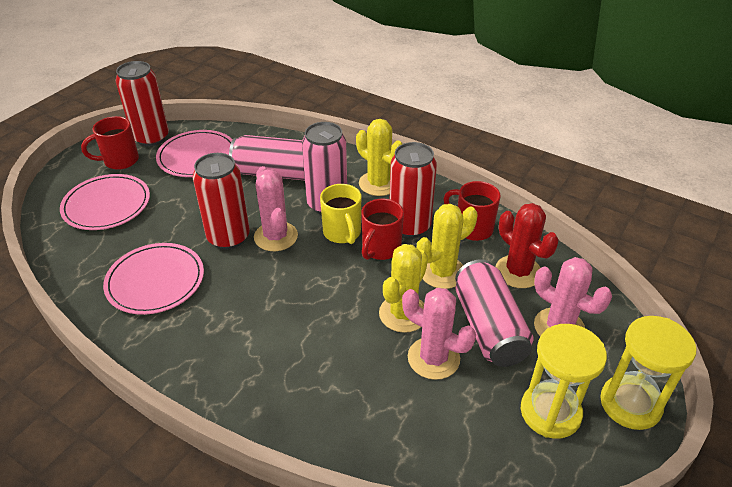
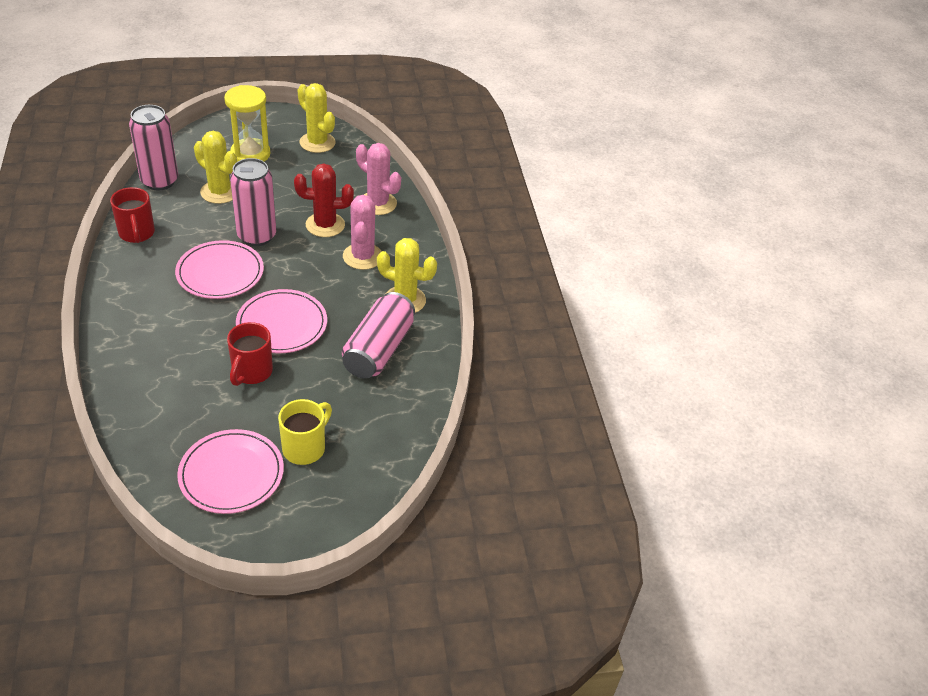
pink cactus: [254,166,298,251] [402,288,476,380] [534,257,612,336] = 3 -> [343,195,382,270] [356,143,401,215] = 2
red can: [116,61,169,146] [193,153,250,250] [390,142,437,238] = 3 -> none = 0
red mug: [81,116,139,170] [361,199,404,260] [443,181,501,241] = 3 -> [110,187,155,243] [227,322,273,386] = 2
yellow hourglass: [521,324,607,439] [600,316,696,430] = 2 -> [224,85,270,162] = 1

